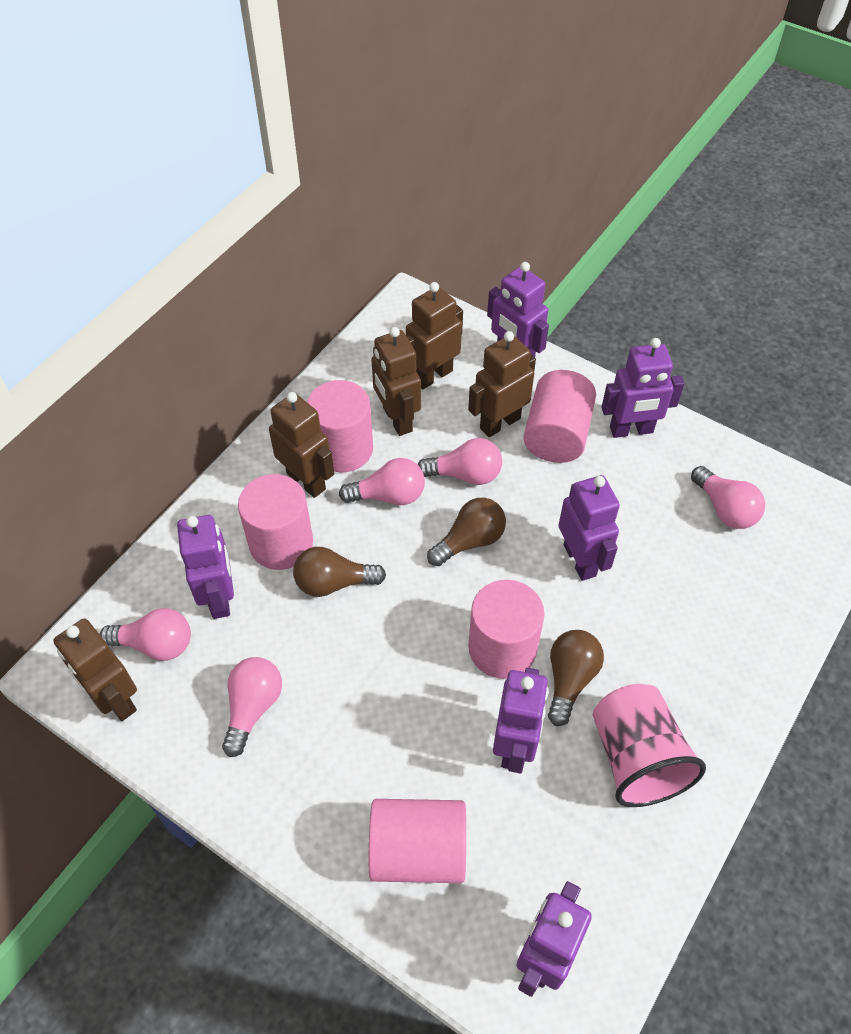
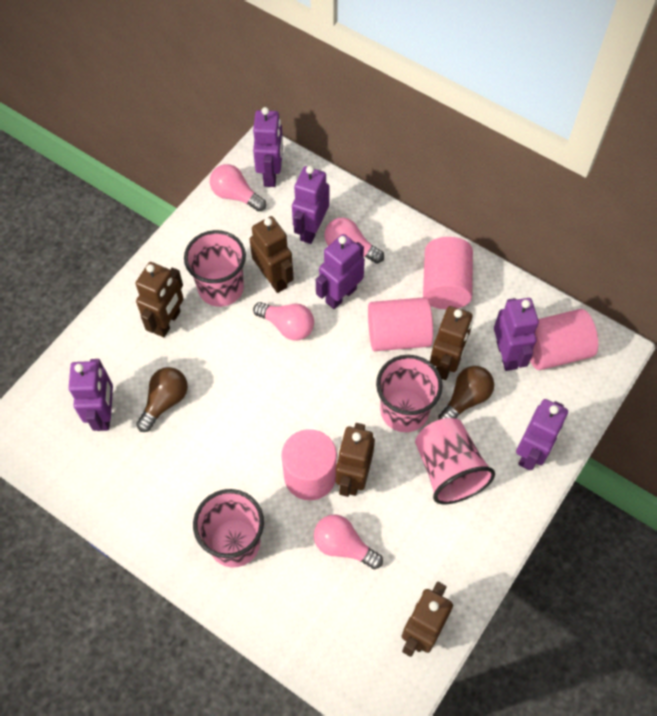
brown light bulb: [293,547,386,597] [427,498,506,566] [548,630,604,726] = 3 -> [136,367,188,432] [438,366,494,420] = 2
pink cup: [593,684,706,807] = 1 -> [184,230,246,307] [193,489,264,568] [376,355,443,432] [415,418,495,504] = 4
pink cylinder: [238,474,313,570] [307,380,373,472] [369,799,466,883] [468,580,544,679] [524,370,596,463] = 5 -> [282,429,337,500] [368,297,433,351] [423,237,473,309] [530,309,598,370] = 4
pink light bulb: [100,608,191,661] [222,657,282,757] [339,458,425,505] [417,438,502,485] [691,466,765,529] = 5 -> [210,164,266,212] [253,302,314,340] [314,515,383,569] [324,218,384,264] = 4

